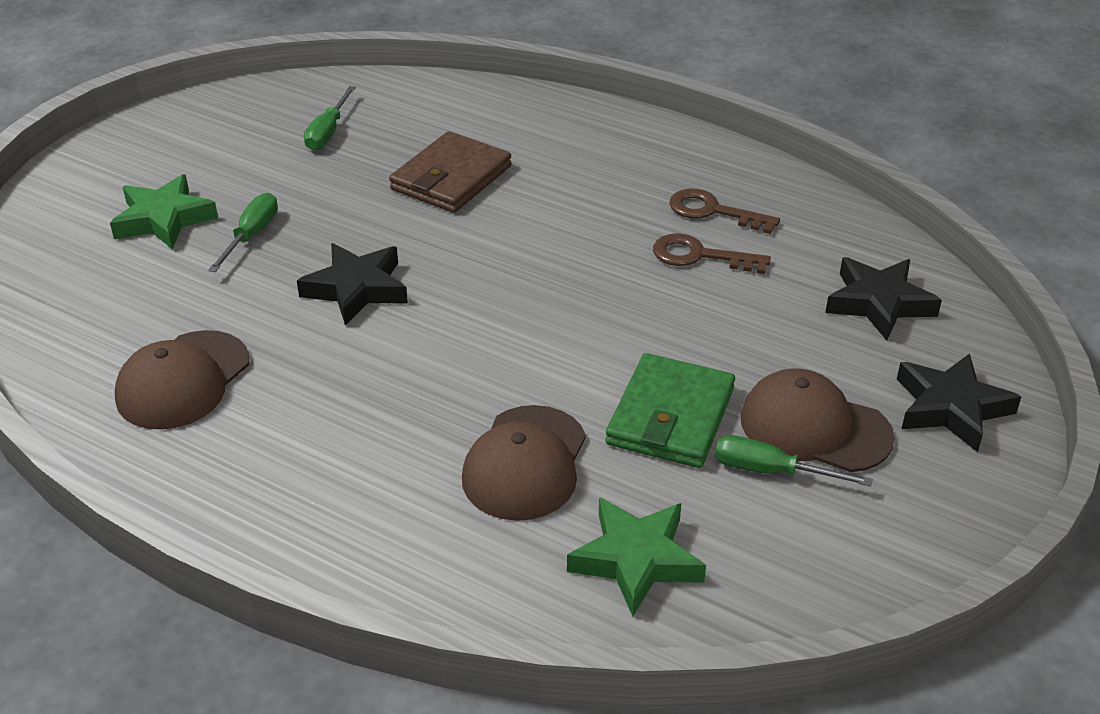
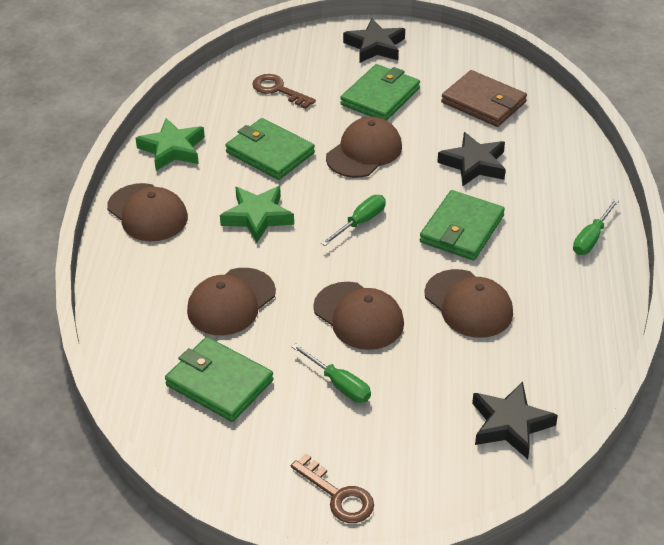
brown cap: [114,330,250,430] [462,405,586,521] [741,368,895,472] = 3 -> [107,183,188,241] [187,268,276,335] [313,282,404,350] [326,117,402,178] [424,269,513,338] = 5
green wallet: [605,353,735,468] = 1 -> [165,337,273,422] [225,118,315,180] [340,64,420,121] [420,190,505,260] = 4

